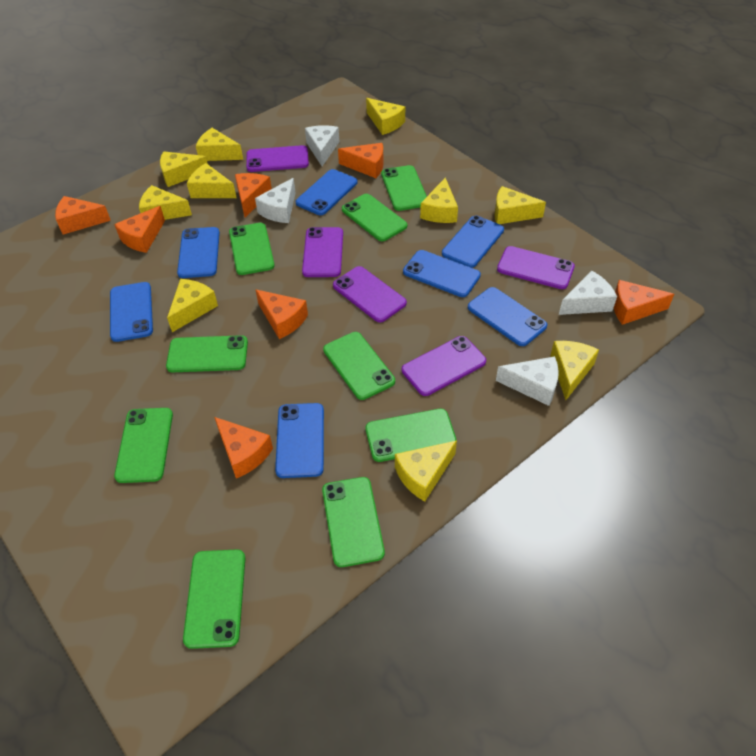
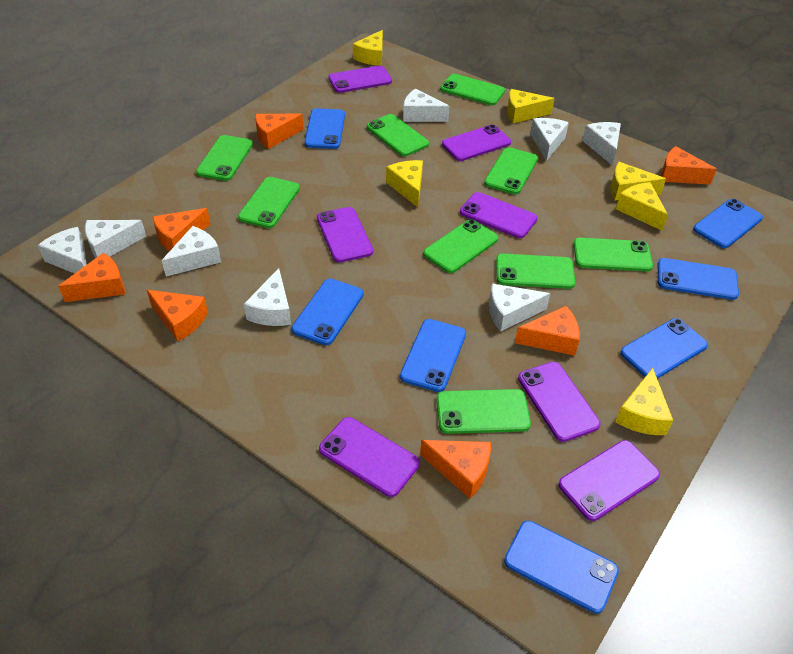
purple phone: [246,145,309,172] [302,227,343,277] [333,266,407,322] [402,336,486,396] [497,246,575,289] = 5 -> [317,207,373,263] [319,417,420,497] [328,65,392,93] [442,125,511,161] [460,192,538,238] [518,362,600,442] [558,440,660,521] = 7
white cheese: [255,178,296,223] [305,125,340,166] [496,356,559,406] [559,271,617,315] = 4 -> [38,227,87,274] [85,220,146,258] [162,226,221,277] [244,268,291,326] [403,89,449,122] [489,283,550,332] [530,118,569,161] [582,122,621,165] = 8
yellow cheese: [139,185,192,220] [160,151,208,187] [167,279,218,332] [187,163,237,198] [196,128,243,161] [366,98,405,135] [395,440,457,501] [420,178,458,223] [494,186,546,224] [550,341,599,400] = 10 -> [353,30,383,66] [386,160,423,207] [507,89,555,123] [611,162,666,200] [615,368,673,435] [616,182,668,231] = 6

